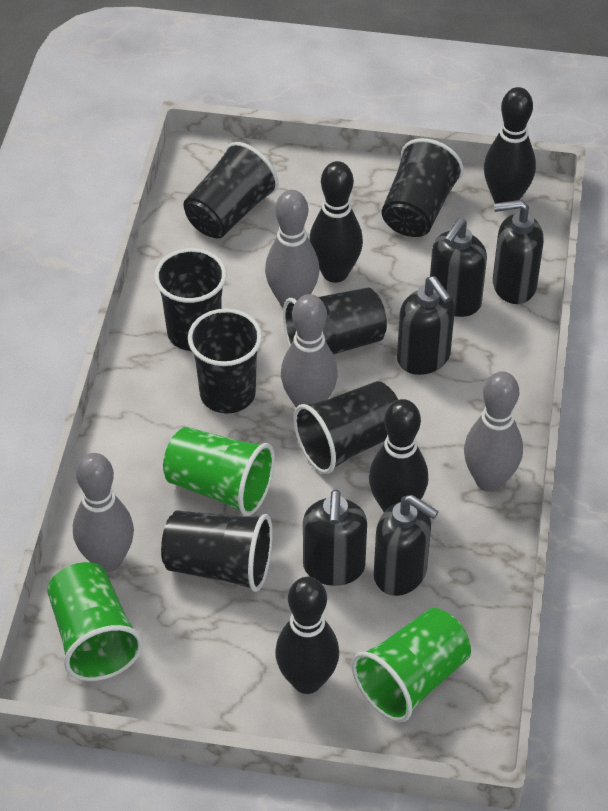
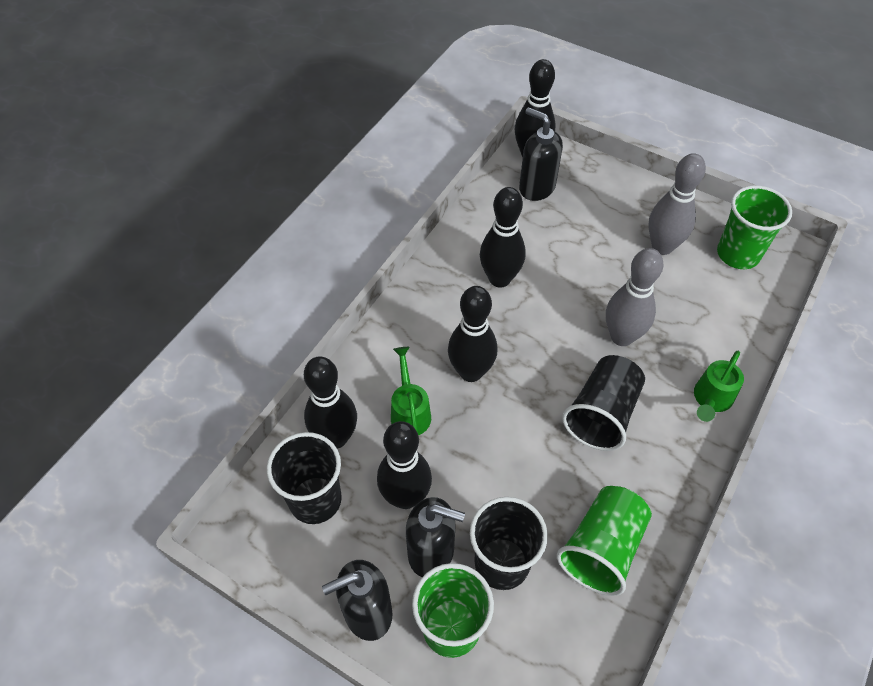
black bowling pin: [275,577,339,694] [309,161,363,283] [369,399,428,512] [484,87,536,203] = 4 -> [304,356,357,449] [377,421,432,509] [448,286,498,382] [480,187,526,288] [515,59,556,157] = 5
black cup: [154,248,226,351] [161,510,272,592] [184,142,279,238] [188,309,262,414] [283,287,387,354] [293,381,398,474] [382,138,464,237] = 7 -> [267,432,342,524] [470,497,548,590] [562,355,645,451] = 3
black soap dispenser: [303,490,367,586] [374,495,439,596] [397,276,455,375] [430,218,487,317] [493,200,544,304] = 5 -> [322,560,393,641] [406,497,465,577] [519,107,563,201] = 3
green watering can: none = 0 -> [391,347,431,435] [694,351,744,422] = 2
grey bowling pin: [73,453,134,572] [265,190,319,307] [281,294,338,408] [464,371,523,492] = 4 -> [606,248,664,346] [648,153,706,255] = 2

